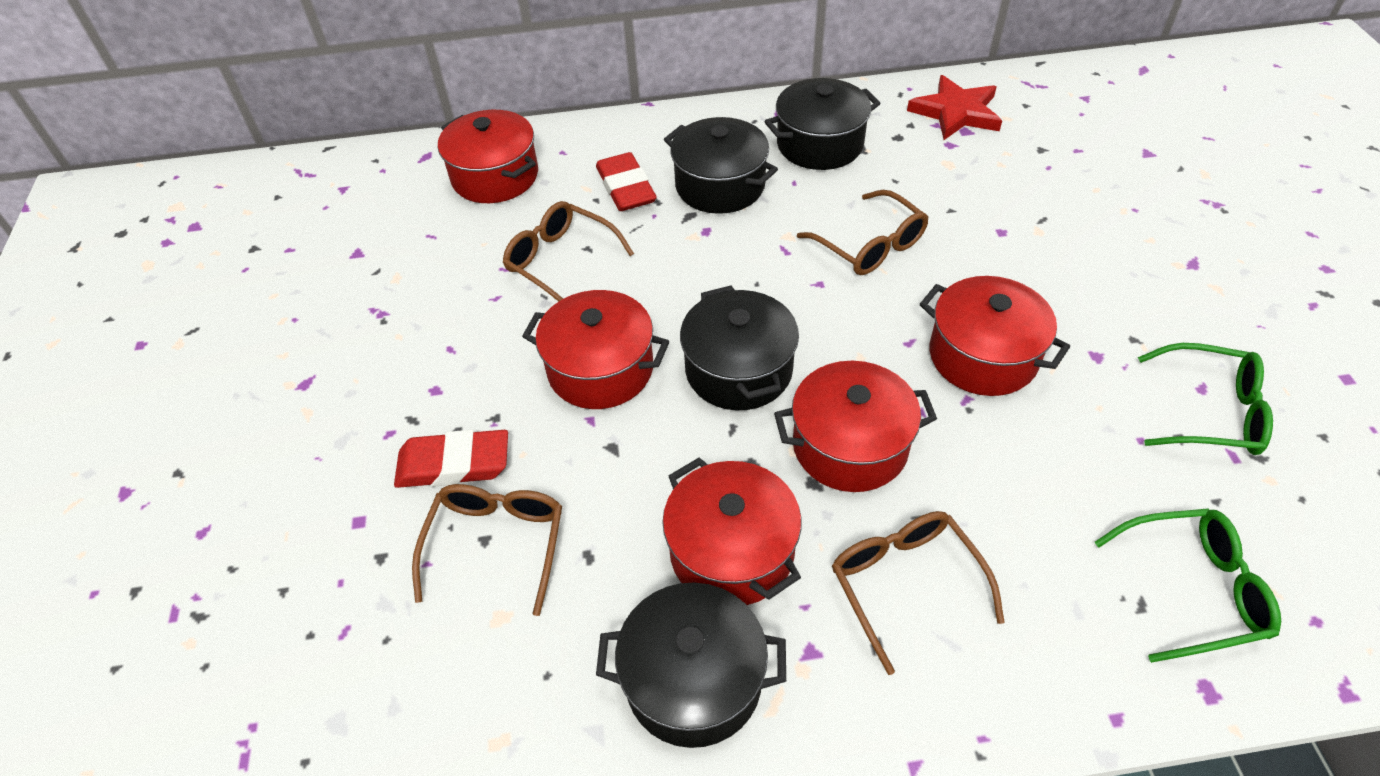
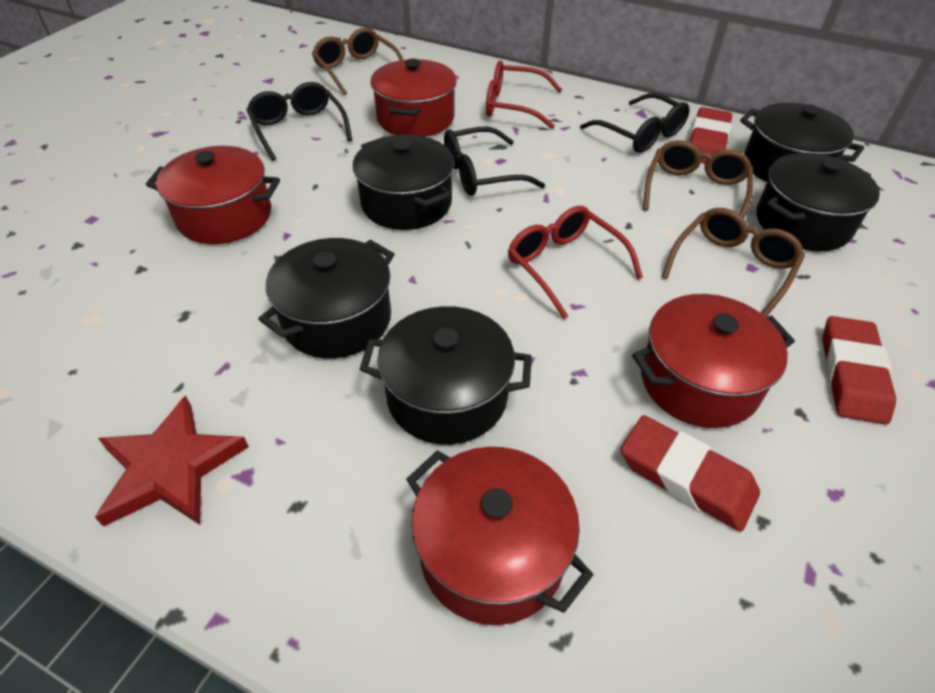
black glasses: none = 0 -> [246,82,352,161] [444,127,545,196] [580,93,690,153] = 3
black pot: [596,582,786,748] [664,117,778,214] [680,286,799,410] [764,78,880,170] = 4 -> [258,238,394,359] [353,135,455,230] [360,306,532,445] [740,103,864,182] [756,153,880,251] = 5
brown glasses: [412,484,562,616] [503,201,634,302] [797,190,929,275] [832,511,1005,675] = 4 -> [312,28,403,95] [643,140,753,218] [662,208,805,316] = 3
green glasses: [1094,509,1281,663] [1138,343,1273,455] = 2 -> none = 0
red eraser: [394,430,508,488] [596,152,657,211] = 2 -> [621,415,760,532] [689,107,732,163] [822,316,896,425] = 3
red glasses: none = 0 -> [486,61,562,129] [508,206,643,319] = 2
red pot: [438,110,538,203] [522,290,669,409] [662,457,802,605] [774,361,937,492] [920,276,1070,396] = 5 -> [146,146,280,244] [370,59,457,137] [406,447,593,625] [632,294,795,428] = 4

